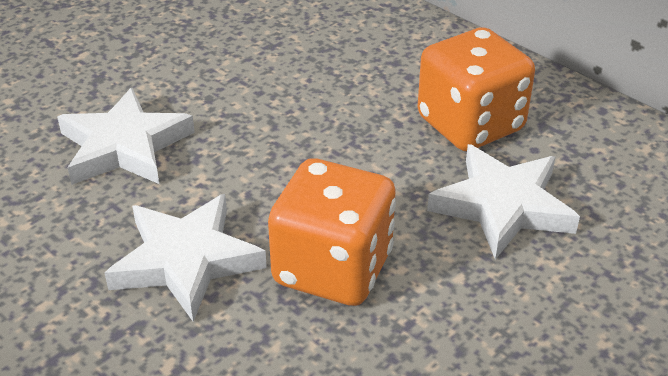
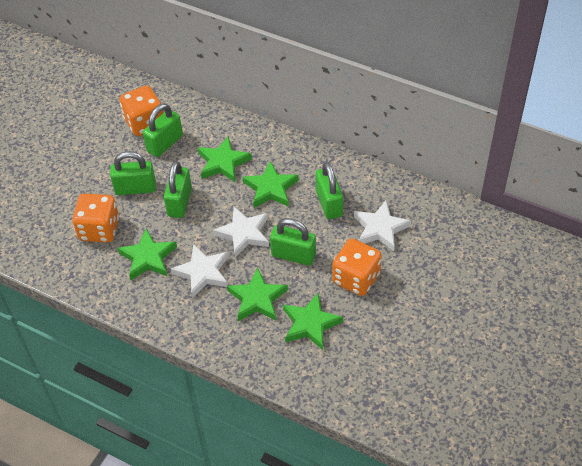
green padlock: none = 0 -> [110,151,156,195] [143,103,183,157] [164,161,192,218] [270,218,316,265] [315,162,343,219] = 5
green star: none = 0 -> [117,229,177,280] [198,136,252,182] [227,268,288,321] [243,161,299,208] [283,293,343,350] = 5
orange dice: [268,158,396,306] [417,27,535,151] = 2 -> [72,194,119,243] [119,85,163,136] [332,239,382,296] = 3

